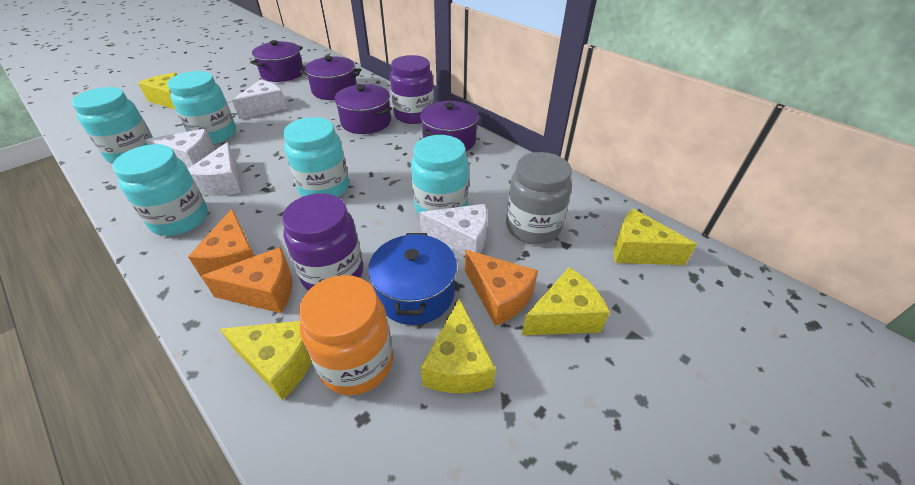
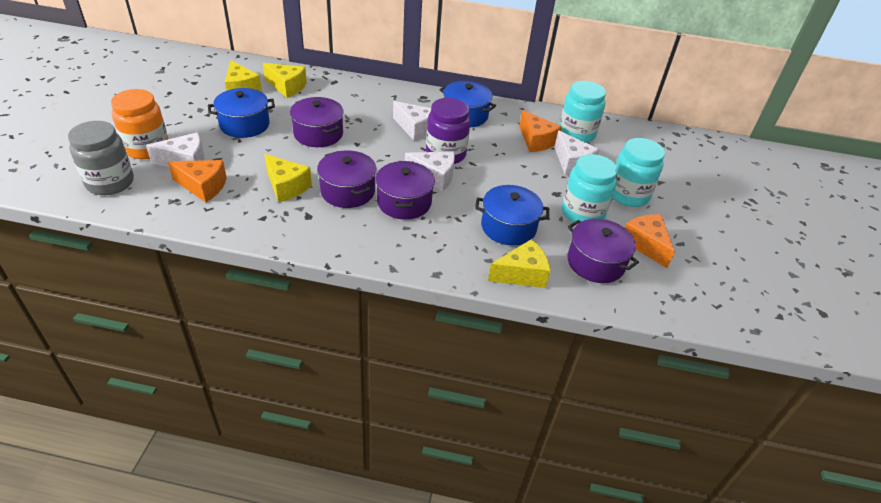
blue pot: [368,233,457,325] = 1 -> [208,88,275,138] [440,81,496,127] [475,185,549,246] = 3
purple jar: [282,193,363,290] [390,55,434,124] = 2 -> [426,98,470,164] = 1
turquoise jar: [72,87,153,164] [112,144,208,236] [167,71,236,144] [283,117,349,197] [411,135,469,216] = 5 -> [559,81,606,143] [562,154,618,224] [612,138,665,207] = 3
yellow cheese: [138,73,177,110] [220,321,312,400] [421,299,496,393] [522,267,610,335] [614,209,697,265] = 5 -> [225,60,262,92] [263,63,307,98] [264,154,312,202] [488,239,551,288] = 4

